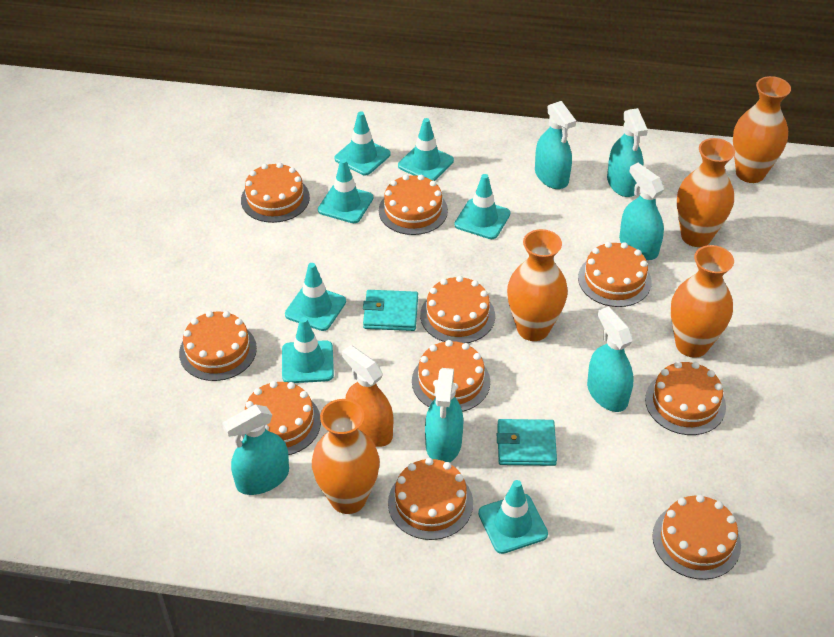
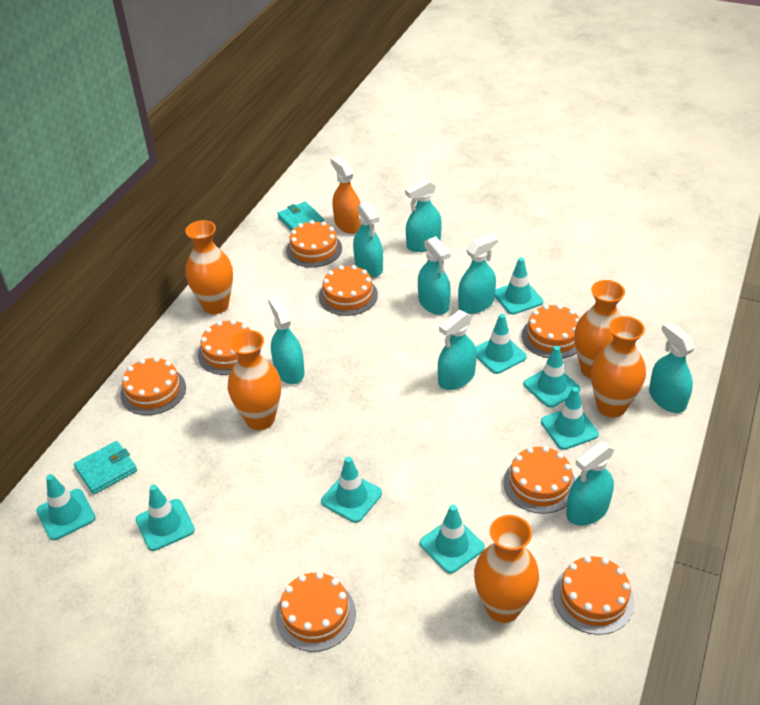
orange cake: [179,311,257,381] [241,162,310,223] [242,381,321,455] [379,175,448,235] [388,458,473,540] [412,340,490,412] [420,276,495,343] [578,242,652,307] [645,361,726,435] [652,495,741,580] = 10 -> [120,357,186,415] [198,320,261,375] [276,572,356,652] [286,220,342,267] [319,265,378,316] [503,446,576,514] [522,304,580,358] [553,556,635,635] = 8
turquoise spray bottle: [222,404,289,495] [425,368,463,463] [535,101,576,189] [587,306,633,412] [607,108,648,197] [619,163,664,260] = 6 -> [268,296,305,384] [353,201,383,278] [405,179,442,252] [418,236,451,315] [438,310,477,390] [458,233,498,314] [566,441,615,526] [649,321,695,413] = 8
turquoise traffic cone: [282,317,334,383] [285,263,346,331] [318,159,373,223] [334,111,391,175] [398,118,454,181] [455,174,511,239] [478,480,548,554] = 7 -> [36,474,96,540] [136,485,195,551] [321,457,382,523] [420,505,485,573] [476,314,527,374] [495,258,543,315] [524,346,580,408] [541,387,599,450] = 8

